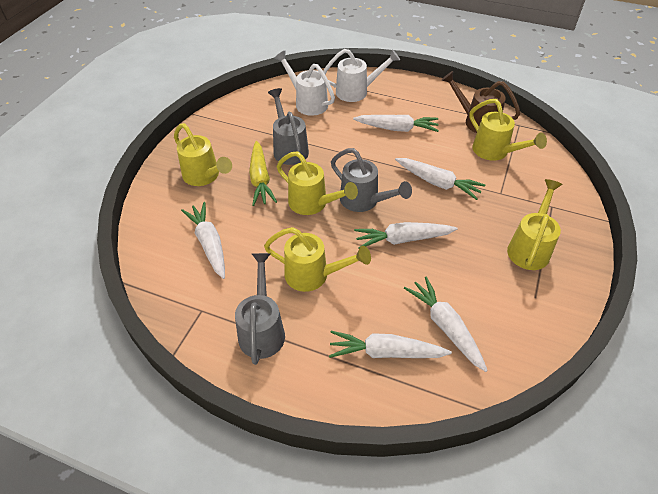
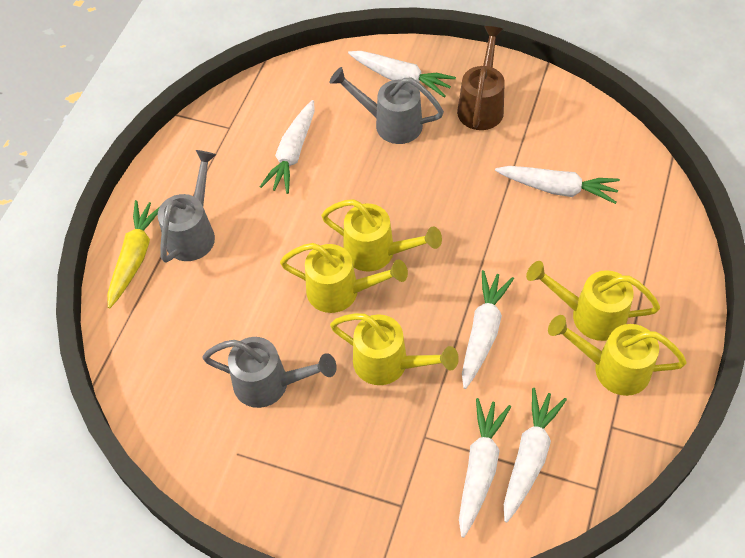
white watering can: [274,50,335,116] [323,49,400,102] = 2 -> none = 0

